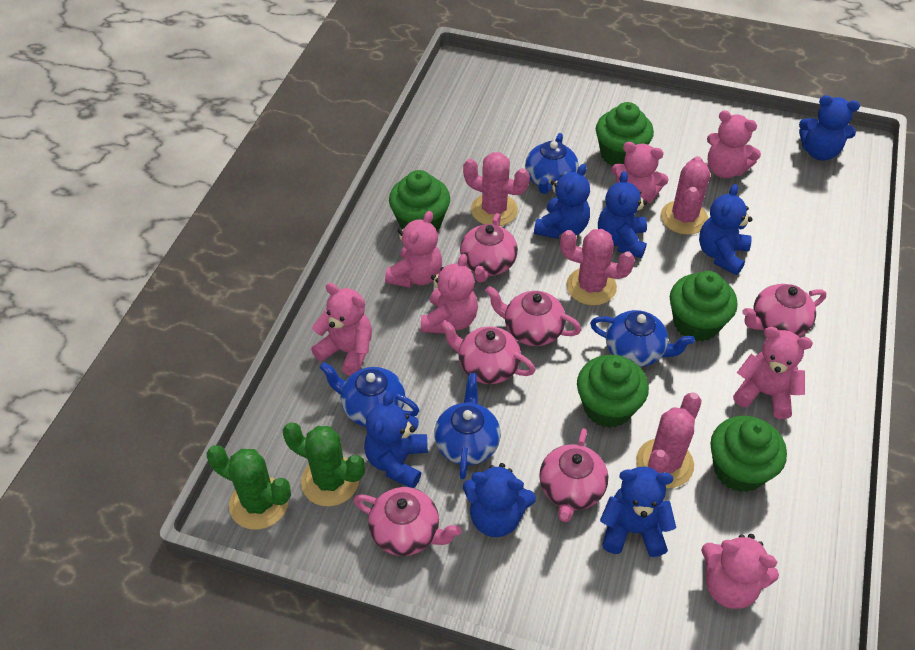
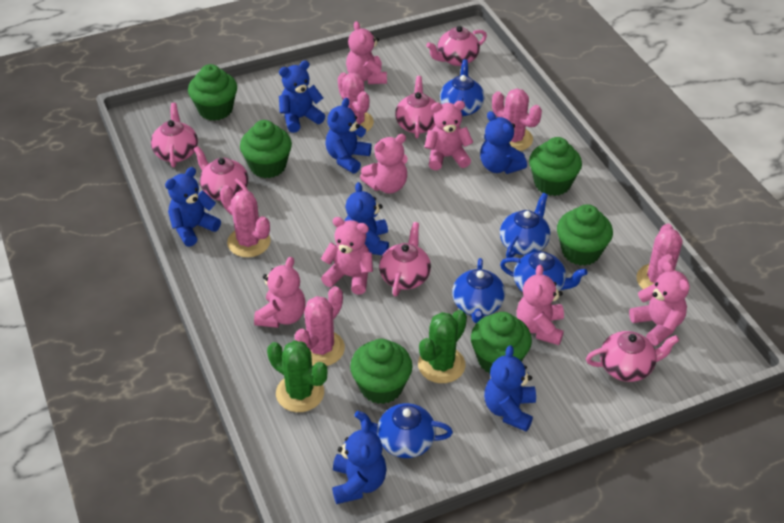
blue teapot: [319,362,419,427] [434,373,501,479] [525,133,579,194] [590,310,695,367] = 4 -> [355,403,453,458] [440,59,484,116] [452,258,505,323] [500,193,550,258] [500,251,587,292] = 5
green cupcake: [389,170,450,231] [577,355,649,428] [596,102,654,166] [670,271,738,341] [710,416,787,492] = 5 -> [188,64,237,121] [240,120,292,178] [350,339,413,404] [471,312,532,374] [529,137,582,196] [557,204,613,266] = 6
pink cactus: [463,152,530,226] [560,229,635,306] [636,393,702,488] [661,156,710,235] = 4 -> [220,185,271,257] [295,286,345,366] [338,72,374,132] [492,88,542,151] [636,223,682,289] = 5

